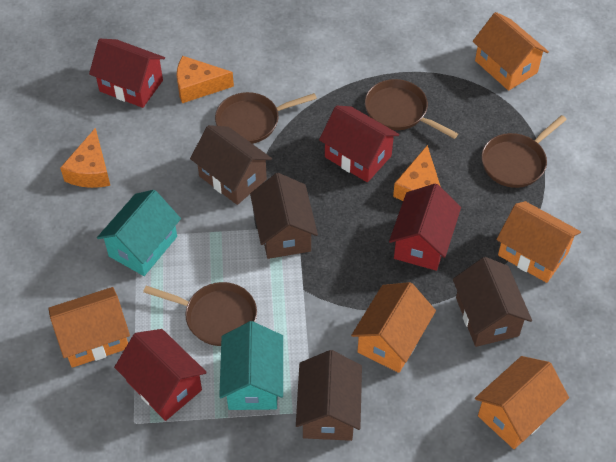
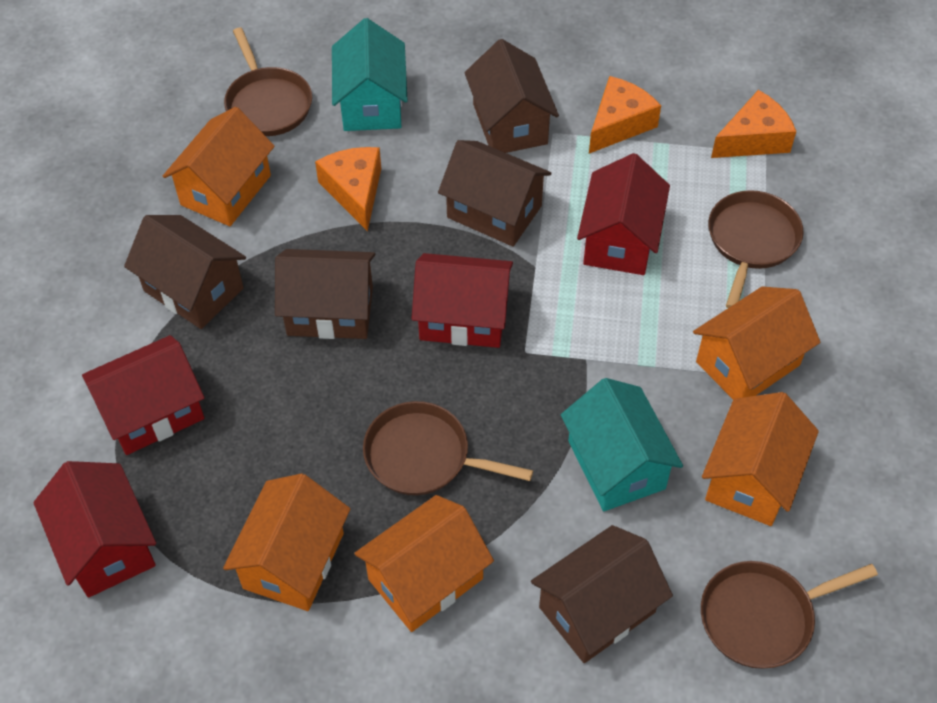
brown house: [190,125,272,205] [250,173,318,259] [296,350,362,441] [453,257,532,347] = 4 -> [124,215,246,329] [275,249,375,339] [438,140,552,247] [464,39,559,153] [531,525,673,663] = 5

